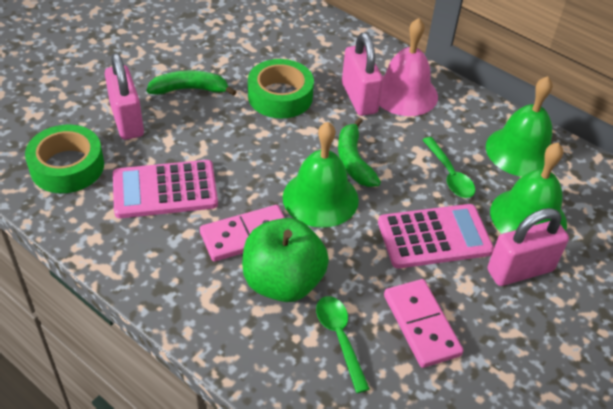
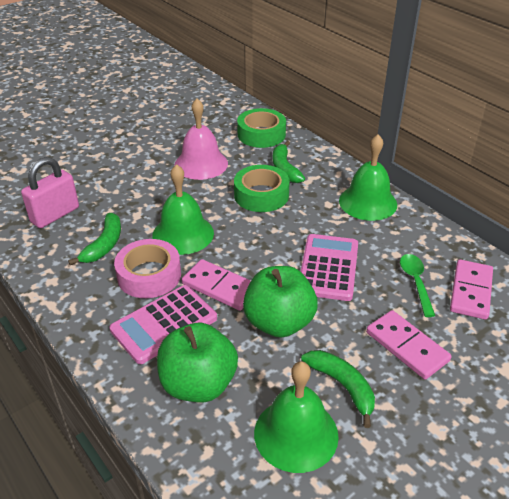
green apple: [242,218,329,302] = 1 -> [157,323,238,402] [243,266,318,338] = 2
green banana: [147,71,236,96] [338,118,381,187] = 2 -> [68,213,121,265] [273,141,305,183] [301,350,375,428] = 3
green spoon: [316,296,370,393] [423,137,475,198] = 2 -> [400,254,435,317] = 1
pink domino: [200,205,285,262] [384,279,464,368] = 2 -> [182,259,251,311] [366,310,452,380] [450,259,493,320] = 3
pink padlock: [105,53,144,140] [342,33,383,116] [487,208,569,286] = 3 -> [21,157,79,228] = 1
pink tape: none = 0 -> [114,239,181,298] = 1

